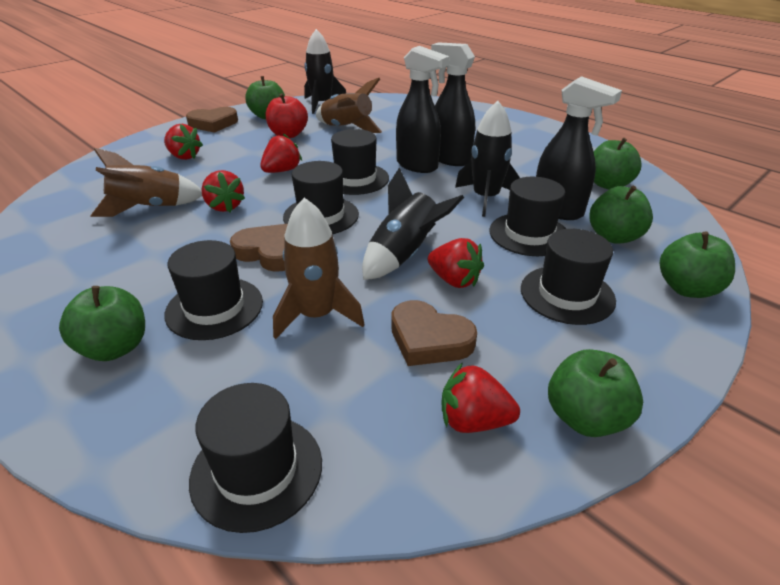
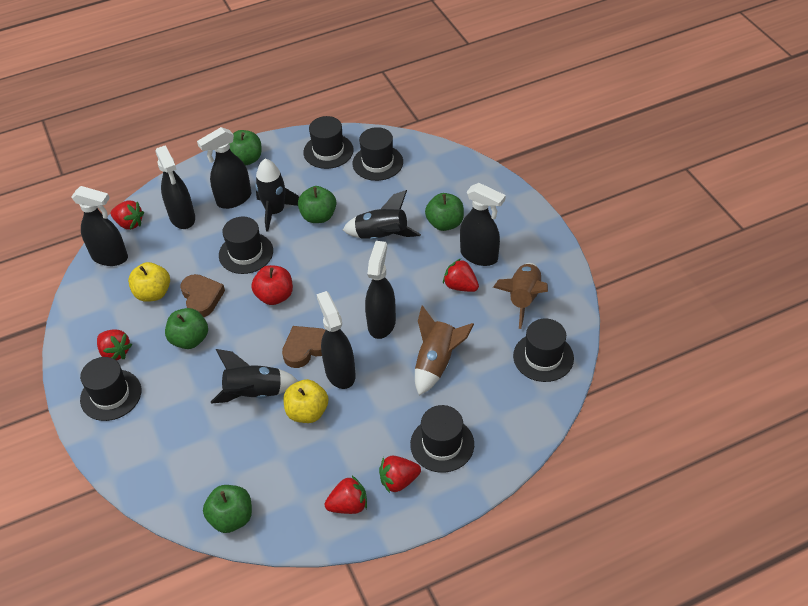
black spray bottle: [396,46,449,173] [431,42,475,166] [536,76,622,220] = 3 -> [71,186,128,266] [155,145,195,229] [197,127,251,209] [316,291,356,389] [365,241,396,339] [460,183,506,266] = 6
brown heart: [186,107,238,133] [230,224,288,272] [391,300,477,366] = 3 -> [181,274,225,317] [282,326,326,368] = 2
brown rocket: [90,148,202,217] [273,197,365,339] [316,78,382,133] = 3 -> [415,306,474,395] [493,263,548,329] = 2
green apple: [59,286,145,361] [245,76,285,119] [548,349,643,437] [589,186,653,244] [594,138,641,189] [660,232,735,298] = 6 -> [165,308,208,349] [203,485,252,533] [230,130,262,166] [298,186,336,223] [425,193,464,231] = 5
yellow apple: none = 0 -> [128,262,170,302] [283,379,328,423] = 2

